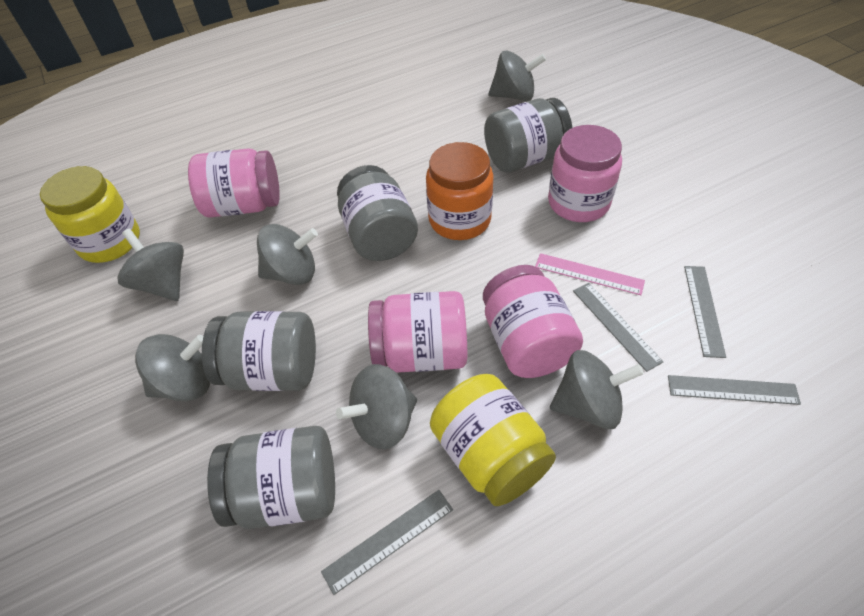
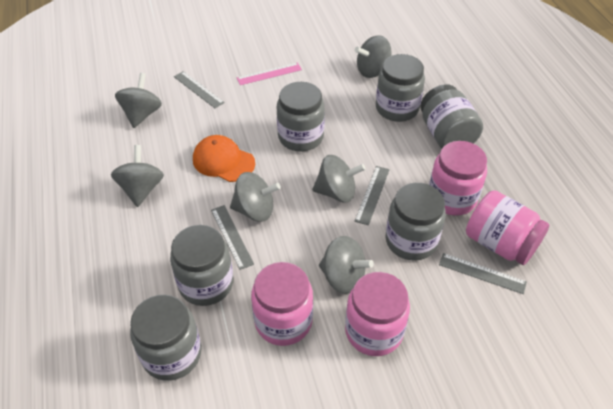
grey jar: [202,311,316,391] [207,426,335,529] [337,165,418,261] [484,98,572,173] = 4 -> [130,295,201,381] [170,225,233,306] [277,82,325,151] [376,54,425,122] [386,183,446,261] [420,84,483,148] = 6
orange cap: none = 0 -> [193,135,255,182] = 1
orange jar: [426,142,494,240] = 1 -> none = 0
yellow jar: [40,166,140,263] [430,374,556,506] = 2 -> none = 0

